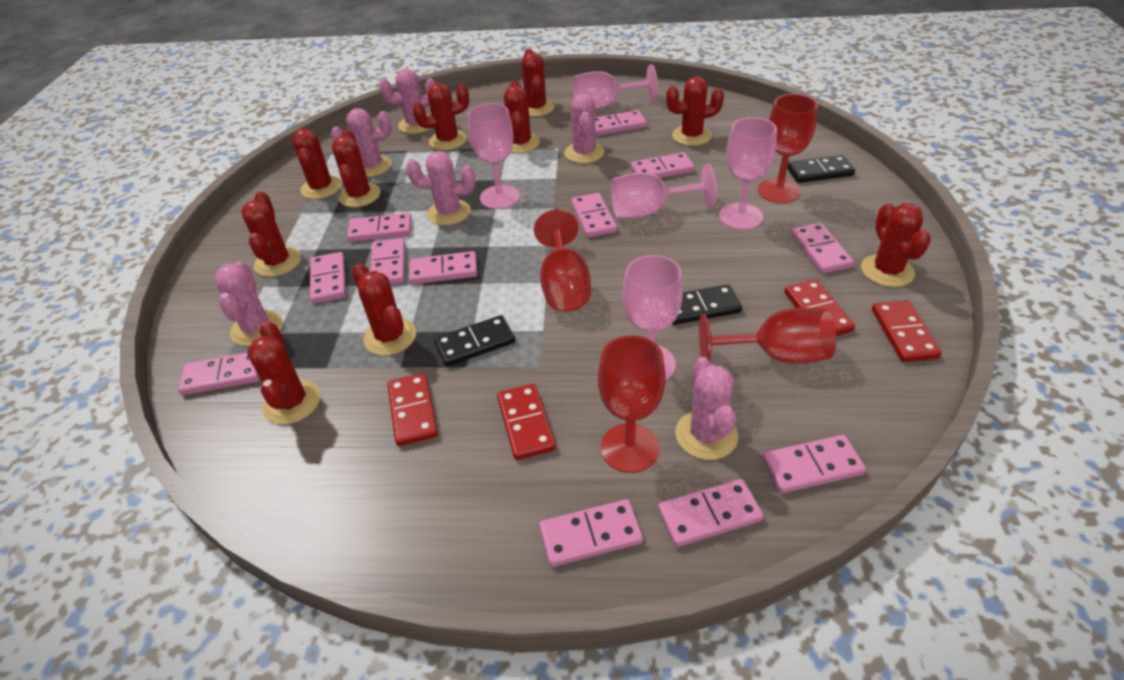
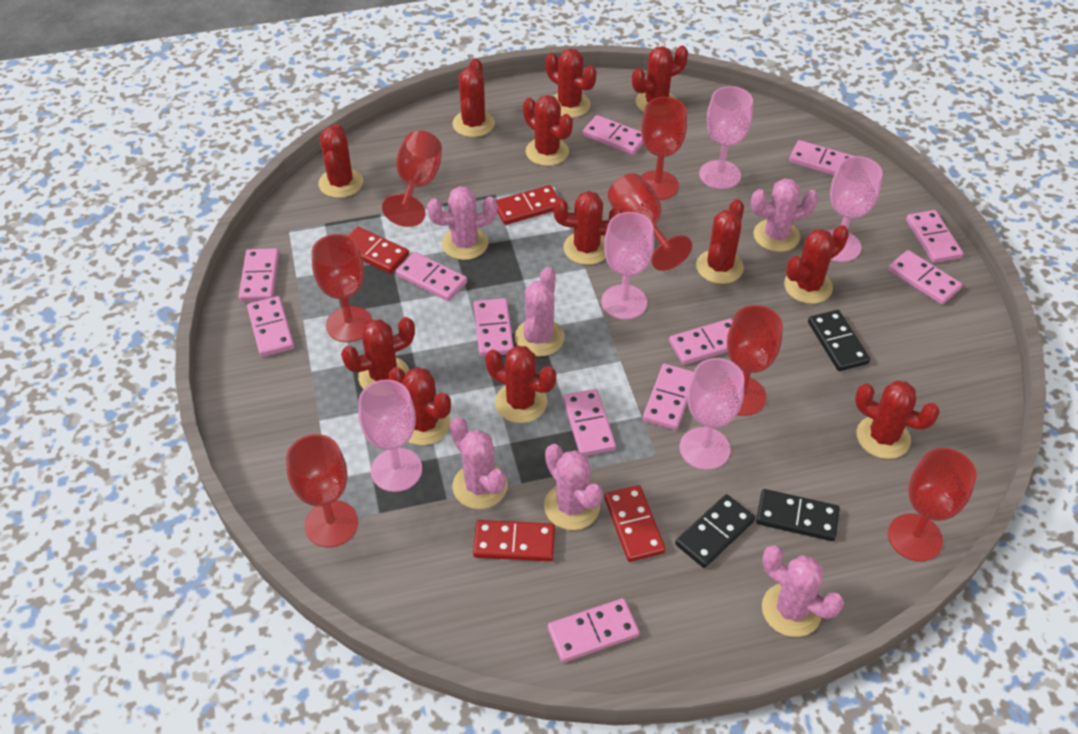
red cactus: [241,191,301,277] [247,321,320,424] [292,129,342,199] [332,130,380,207] [352,263,416,356] [413,83,469,150] [504,81,540,153] [522,49,554,117] [666,76,724,146] [861,203,931,287] = 10 -> [318,124,363,198] [341,317,415,389] [388,367,451,445] [452,58,495,137] [485,346,556,423] [523,95,573,166] [545,48,597,118] [553,191,623,265] [632,46,688,112] [696,199,744,284] [784,225,849,304] [855,381,940,459] = 12
red goblet: [534,209,591,312] [598,335,666,473] [699,307,836,364] [758,94,818,203] = 4 -> [286,434,358,547] [312,234,372,342] [382,130,442,227] [608,173,692,271] [641,97,687,200] [727,305,783,416] [888,448,977,562] = 7

